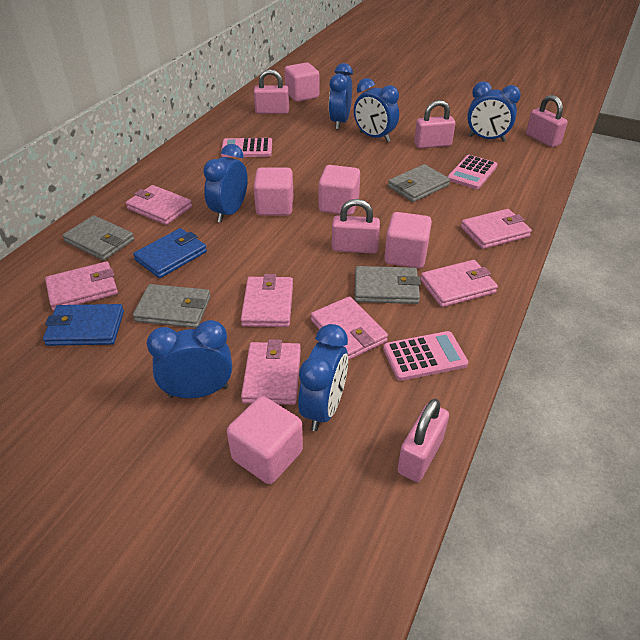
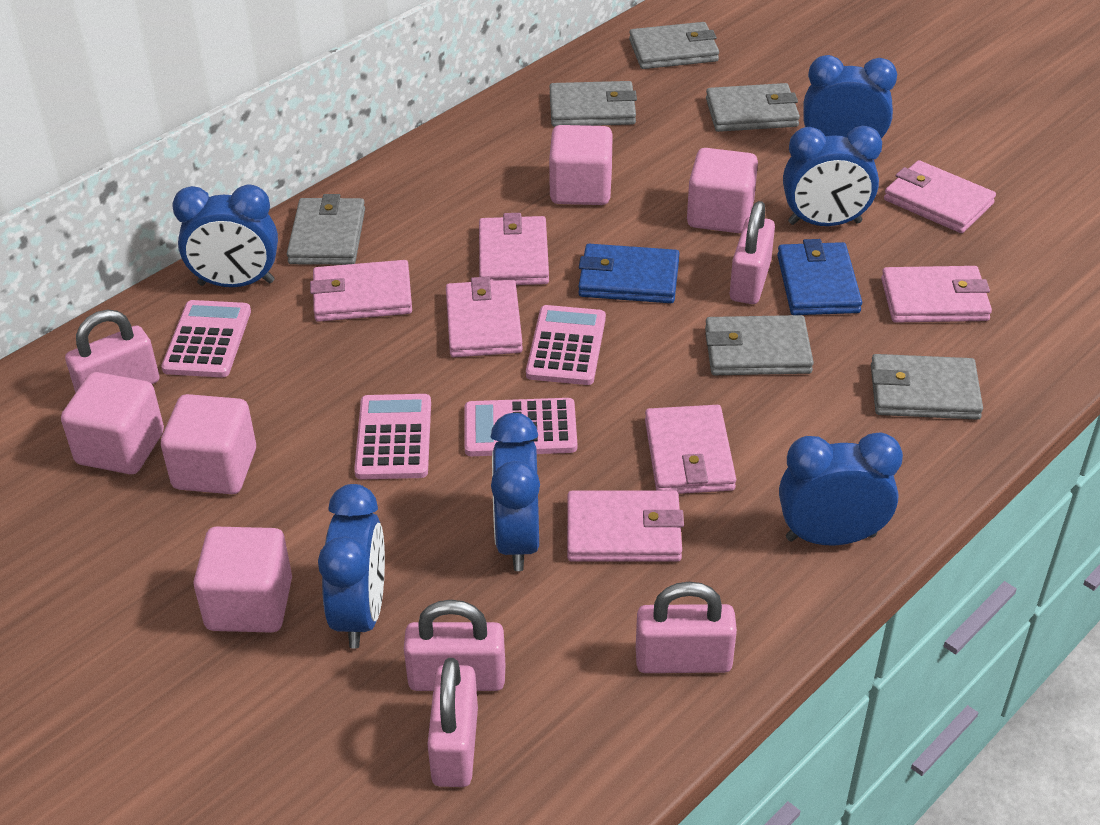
grey wallet: [63,215,134,261] [133,284,211,328] [355,266,421,304] [388,164,450,202] = 4 -> [287,194,365,265] [550,81,637,127] [629,22,719,69] [705,315,814,375] [706,83,800,132] [871,354,983,420] = 6
pink calculator: [221,138,272,157] [383,331,468,381] [448,155,498,189] = 3 -> [161,300,251,377] [354,394,431,480] [465,398,577,456] [526,305,606,385] = 4

